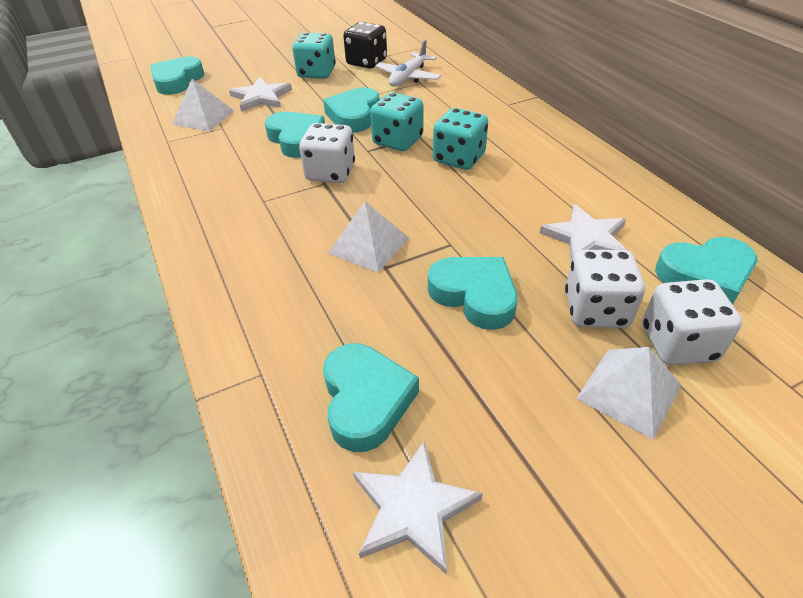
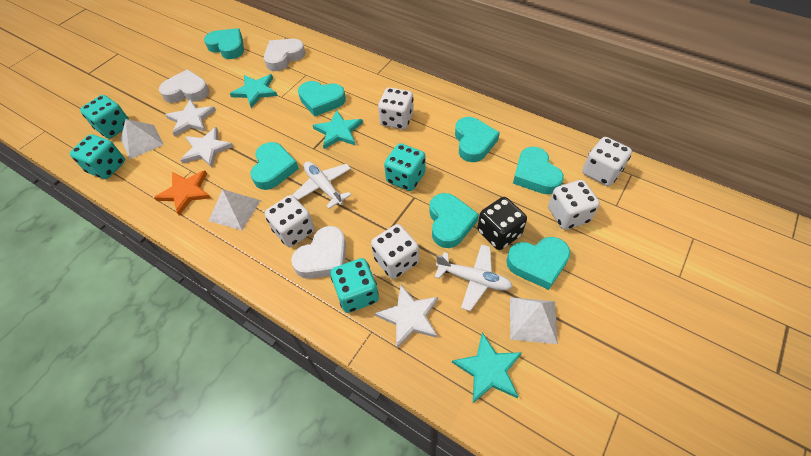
orange star: none = 0 -> [154,170,211,216] = 1
turquoise dice: [292,33,336,79] [370,92,423,151] [433,108,488,170] = 3 -> [70,134,125,179] [80,95,129,139] [331,258,379,313] [384,143,425,191] = 4
turquoise heart: [150,56,204,95] [265,112,325,158] [323,87,379,132] [323,344,419,452] [428,257,517,330] [655,237,757,305] = 6 -> [204,28,244,59] [251,142,299,190] [298,81,346,117] [430,193,479,248] [455,117,500,162] [506,237,570,290] [513,147,564,195] = 7
turquoise star: none = 0 -> [230,74,278,108] [312,110,363,149] [452,332,522,403] = 3
white dice: [299,123,355,183] [565,250,645,328] [642,279,742,365] = 3 -> [265,195,315,247] [371,224,419,279] [378,88,414,130] [548,180,600,230] [582,137,632,186] = 5
white heart: none = 0 -> [159,69,209,103] [264,39,305,71] [291,226,346,279] = 3
white plane: [375,39,442,87] = 1 -> [292,161,351,209] [435,244,513,311] = 2

